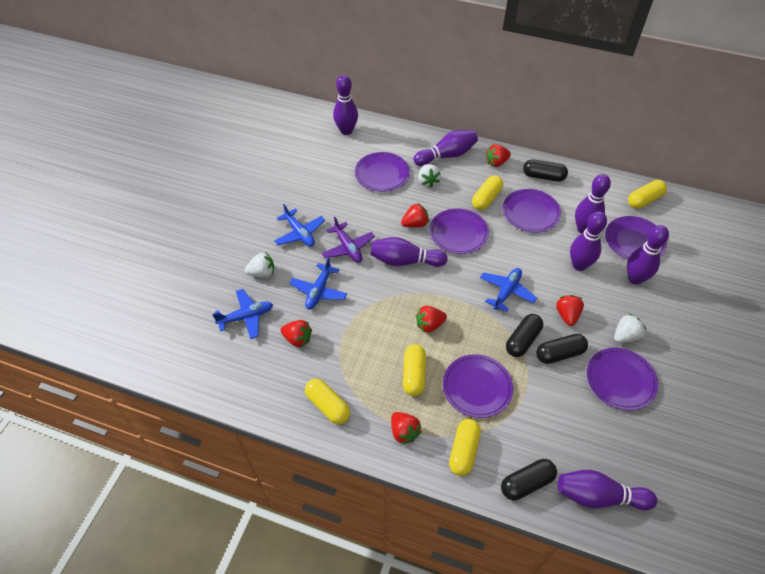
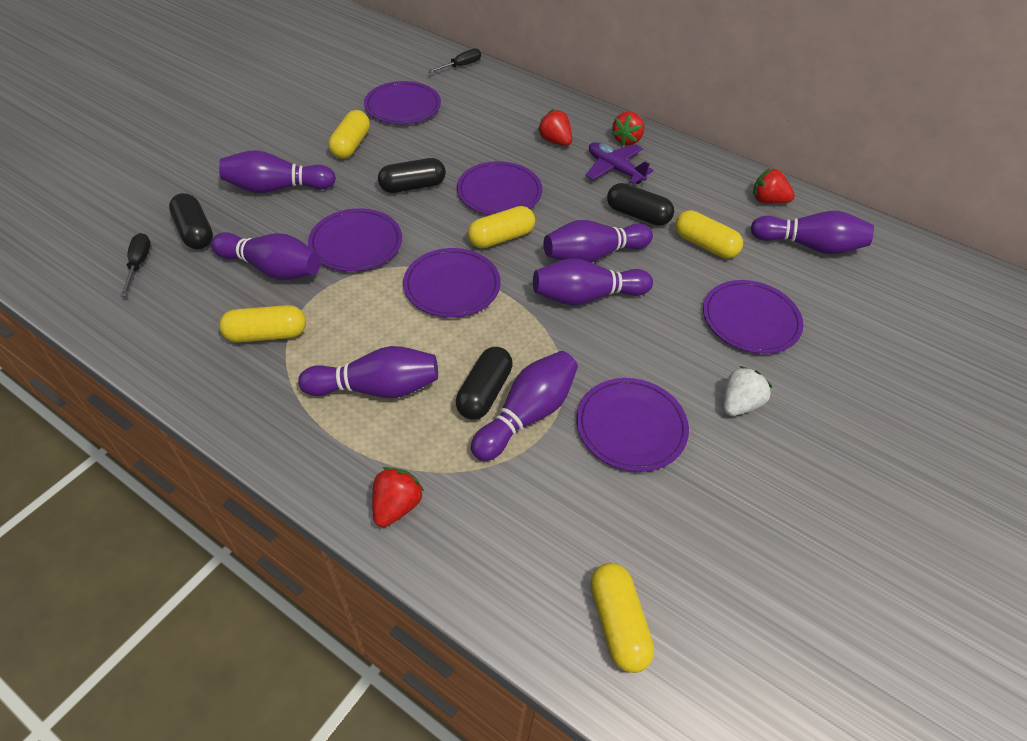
black screwdriver: none = 0 -> [120,233,151,297] [427,48,481,73] = 2
blue plane: [212,289,273,339] [274,204,325,247] [290,257,347,309] [480,268,537,312] = 4 -> none = 0
red strawberry: [281,320,312,347] [391,412,422,445] [401,203,429,227] [416,306,447,333] [485,144,511,167] [556,295,584,326] = 6 -> [372,467,424,527] [537,109,572,146] [612,112,644,146] [753,169,795,204] = 4
white strawberry: [245,252,274,278] [418,164,441,188] [614,314,646,343] = 3 -> [723,366,772,416] = 1

